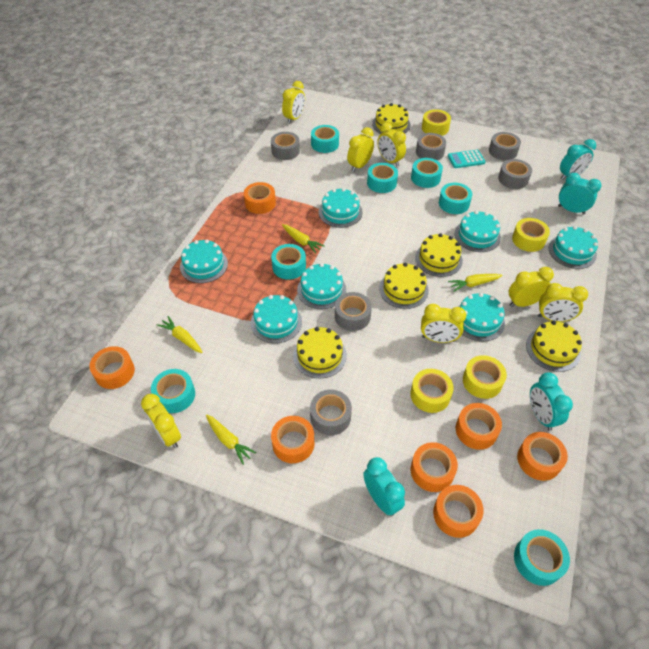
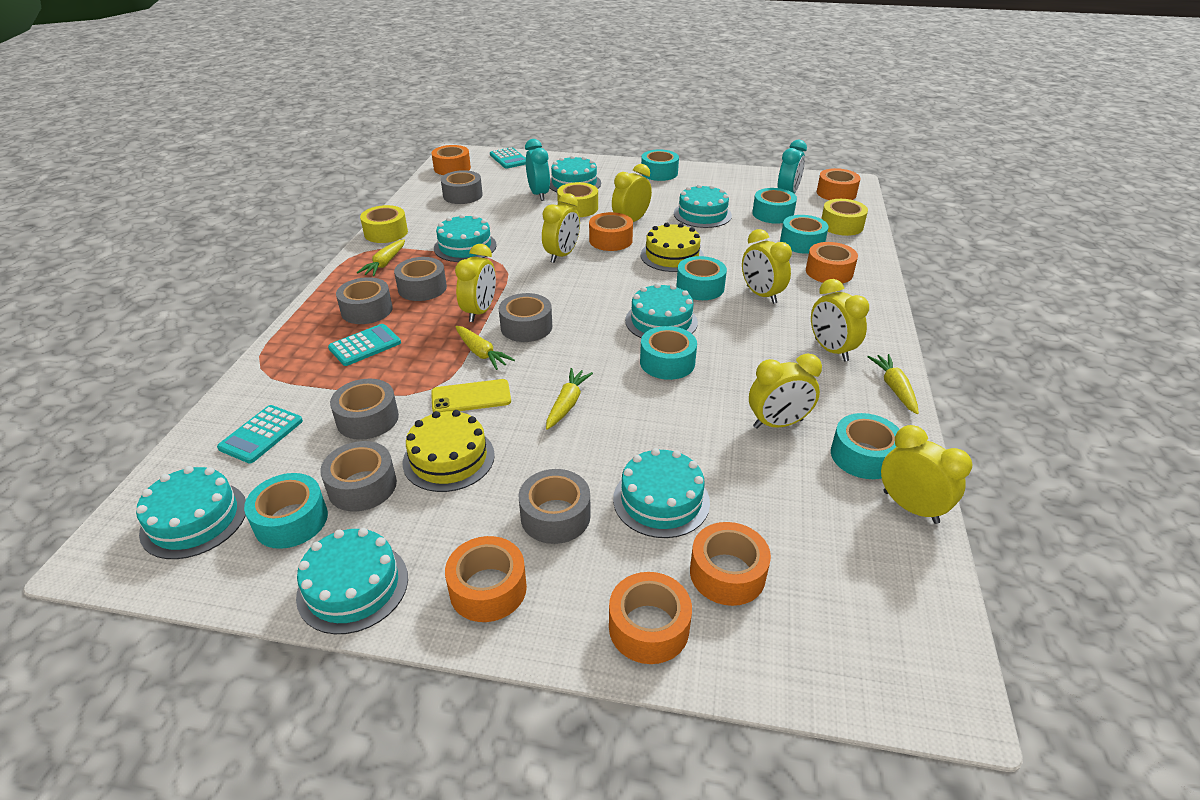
grey tape: [271,132,300,160] [310,389,352,435] [335,292,372,331] [416,133,446,160] [489,132,521,160] [498,159,532,189] = 6 -> [320,441,397,512] [330,379,399,440] [336,277,393,324] [394,257,447,301] [441,170,483,204] [499,293,552,342] [519,469,591,544] = 7
turquoise calculator: [448,150,486,168] = 1 -> [217,405,303,464] [328,324,401,366] [490,147,526,169] = 3
turquoise clock: [363,457,405,516] [530,372,573,431] [558,173,602,215] [560,139,596,180] = 4 -> [525,139,550,201] [778,140,807,194] = 2
yellow cake: [293,327,347,378] [372,103,410,134] [379,263,429,309] [415,233,463,277] [526,321,582,372] = 5 -> [403,410,495,492] [641,223,704,272] = 2
yellow phone: none = 0 -> [431,379,511,412] = 1
yellow tape: [410,369,454,413] [422,109,451,136] [463,355,507,399] [512,218,550,252] = 4 -> [360,205,408,243] [557,182,598,217] [821,199,868,236] = 3

